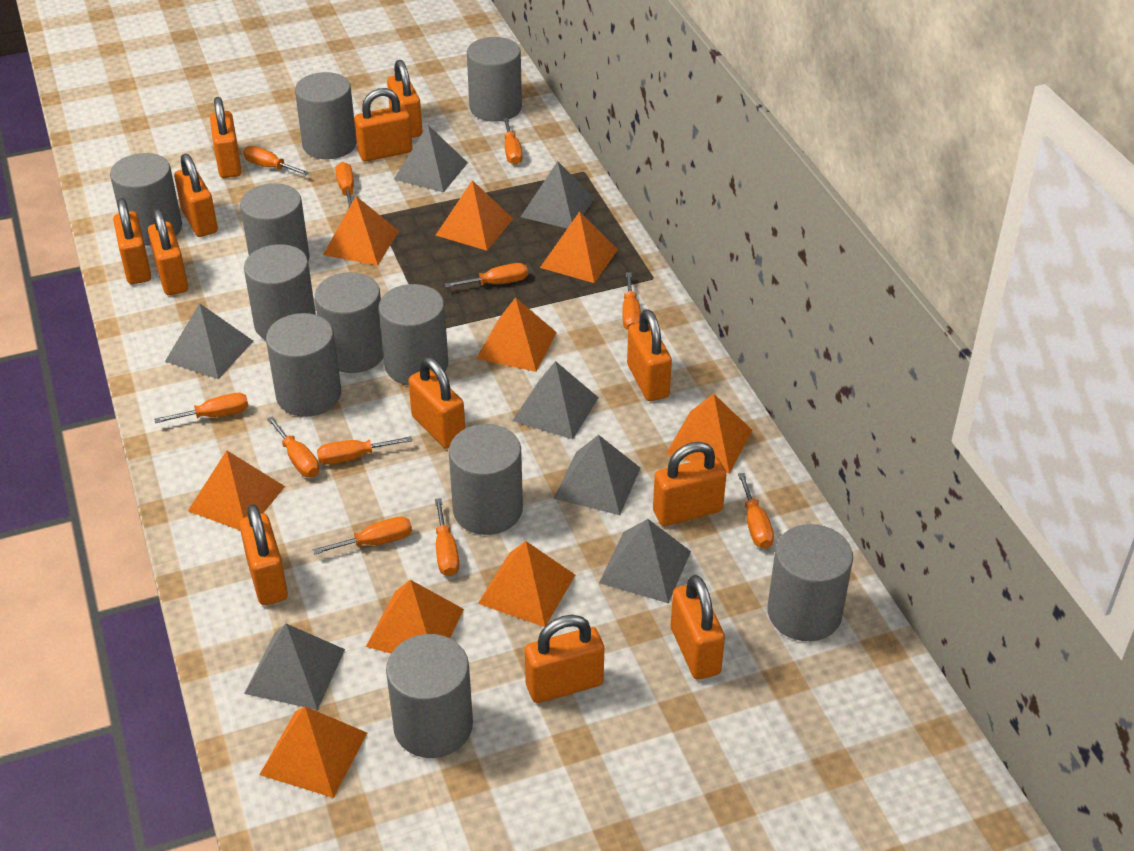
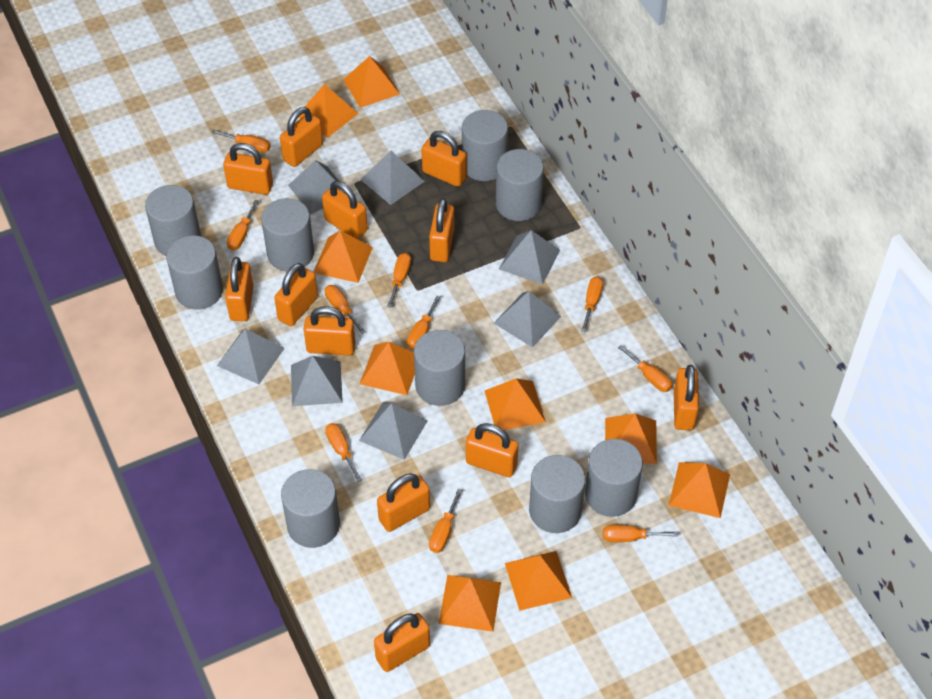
grey cylinder: [110,153,182,246] [240,183,310,261] [244,244,316,340] [266,313,341,417] [295,72,357,159] [315,272,384,373] [378,284,448,385] [386,634,473,758] [449,424,523,535] [467,37,522,122] [767,524,853,641] = 11 -> [145,185,201,256] [166,235,223,310] [261,198,314,271] [281,469,340,548] [414,330,465,406] [462,110,508,181] [496,149,544,221] [529,455,586,533] [585,439,643,517] = 9
orange screwdriver: [154,393,248,423] [243,146,309,175] [267,416,319,477] [313,516,412,555] [317,436,412,465] [335,162,354,209] [435,498,459,576] [444,263,528,288] [503,118,523,165] [622,272,641,330] [738,473,774,549] = 11 -> [211,130,271,153] [227,200,259,250] [325,285,366,334] [325,423,362,482] [387,253,411,308] [407,295,441,350] [429,488,462,553] [581,277,603,332] [603,525,678,542] [618,345,672,392] = 10

